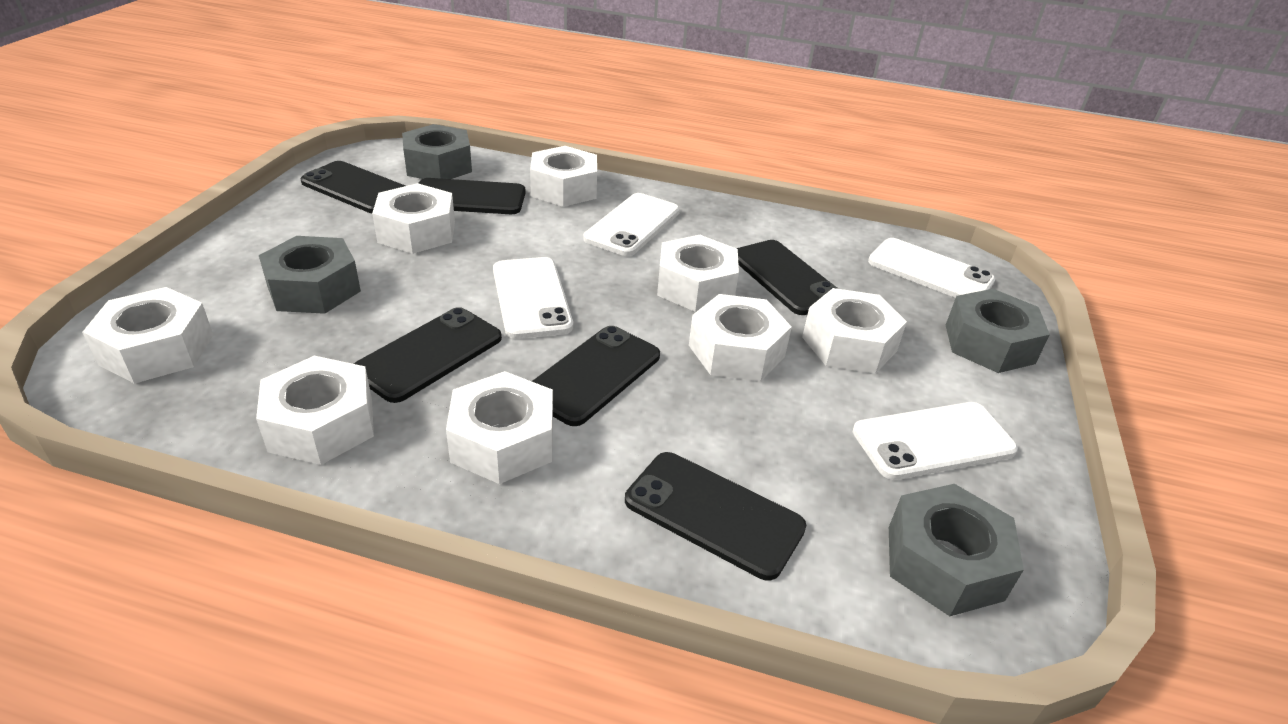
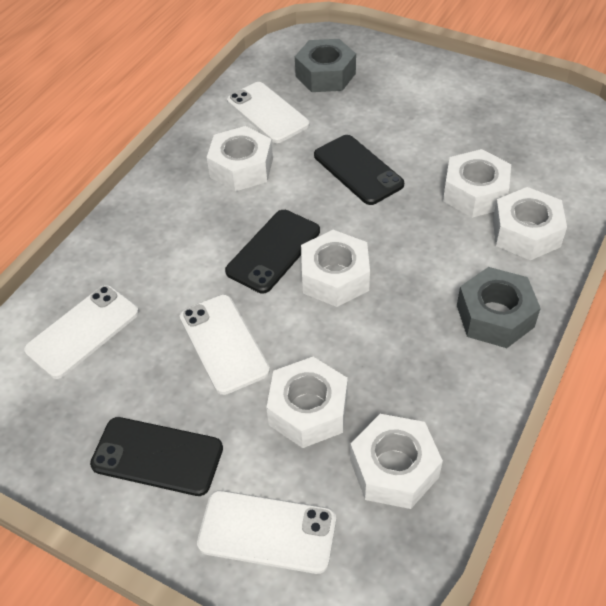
black phone: [300,161,405,213] [354,307,502,403] [419,178,526,214] [532,326,660,426] [625,452,806,580] [736,240,838,315] = 6 -> [90,417,223,496] [225,210,320,293] [314,135,404,205] = 3
grey nut: [259,236,361,314] [402,124,472,179] [889,484,1024,616] [946,289,1050,373] = 4 -> [295,39,356,92] [457,267,541,348] = 2
white nut: [82,287,213,384] [256,356,374,465] [372,183,455,254] [446,371,553,484] [530,146,597,207] [657,235,739,312] [689,294,792,381] [802,288,907,374] = 8 -> [207,126,273,191] [266,357,348,448] [301,230,370,307] [350,414,443,509] [443,149,511,218] [493,187,567,260] = 6

